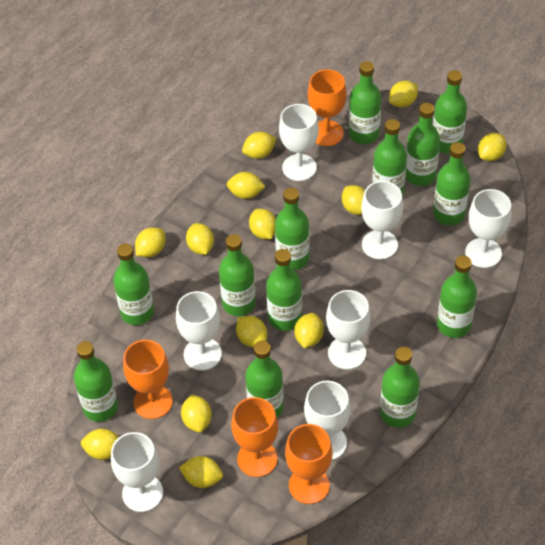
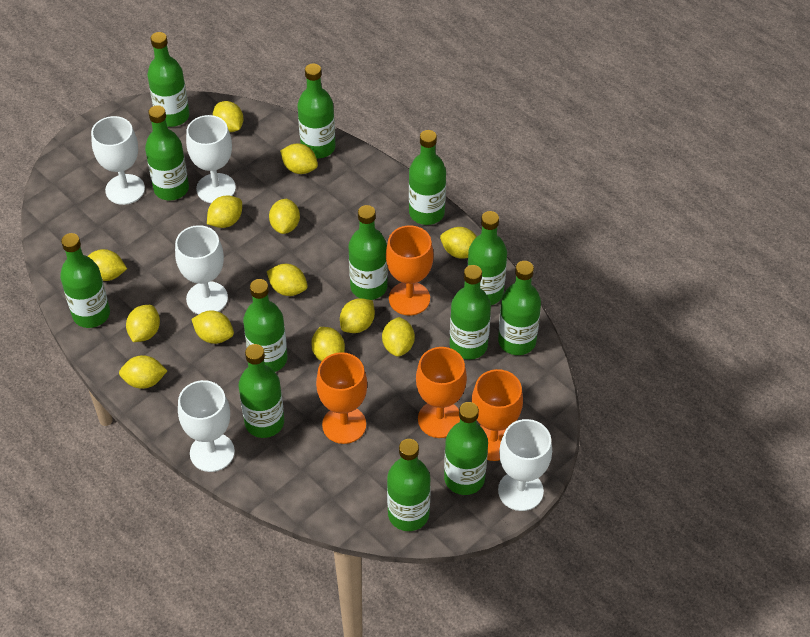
white goblet: [111,432,163,512] [176,291,222,371] [279,104,319,181] [304,381,351,460] [326,290,370,370] [361,181,403,260] [465,189,511,268] = 7 -> [91,116,145,205] [175,225,228,314] [178,380,235,472] [186,115,236,203] [498,419,552,511] = 5

